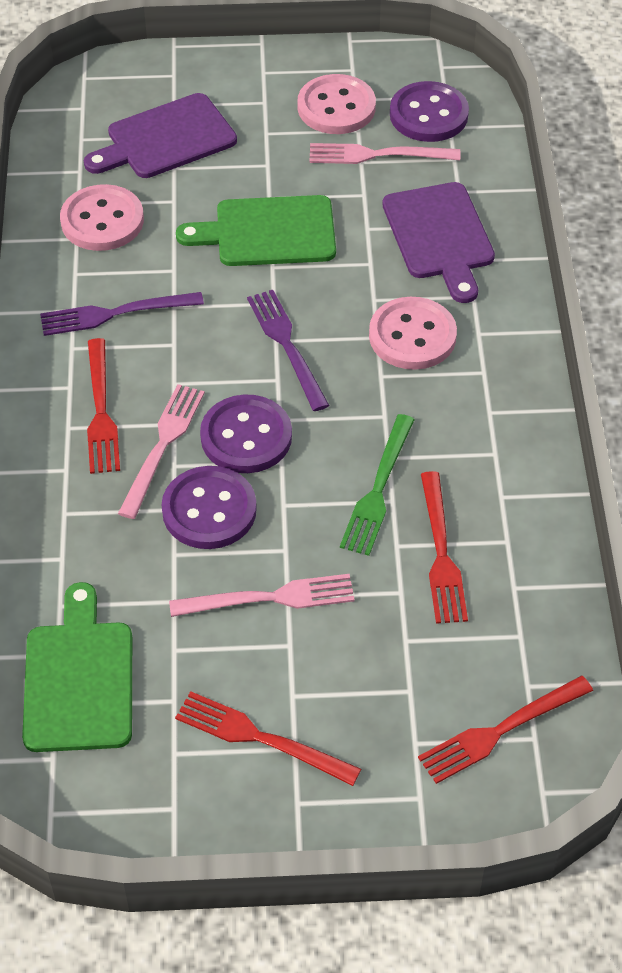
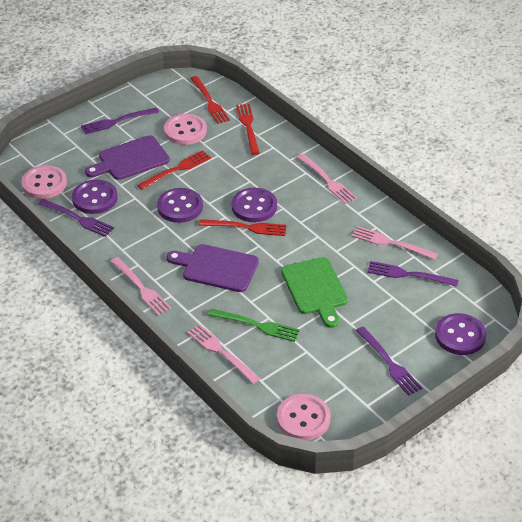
green cutting board: [22,582,132,752] [176,195,336,266] = 2 -> [281,257,348,328] = 1
pink fork: [118,384,205,519] [169,574,355,617] [309,143,460,164] = 3 -> [110,257,171,316] [187,324,260,384] [297,154,357,204] [351,226,438,260] = 4
purple button: [161,466,257,549] [200,394,292,473] [390,81,469,142] = 3 -> [72,179,118,214] [157,188,203,223] [232,188,277,222] [435,313,486,355] = 4
purple fork: [40,292,204,336] [247,290,330,411] = 2 -> [38,199,114,237] [81,107,159,134] [356,326,422,396] [367,261,459,287] = 4

